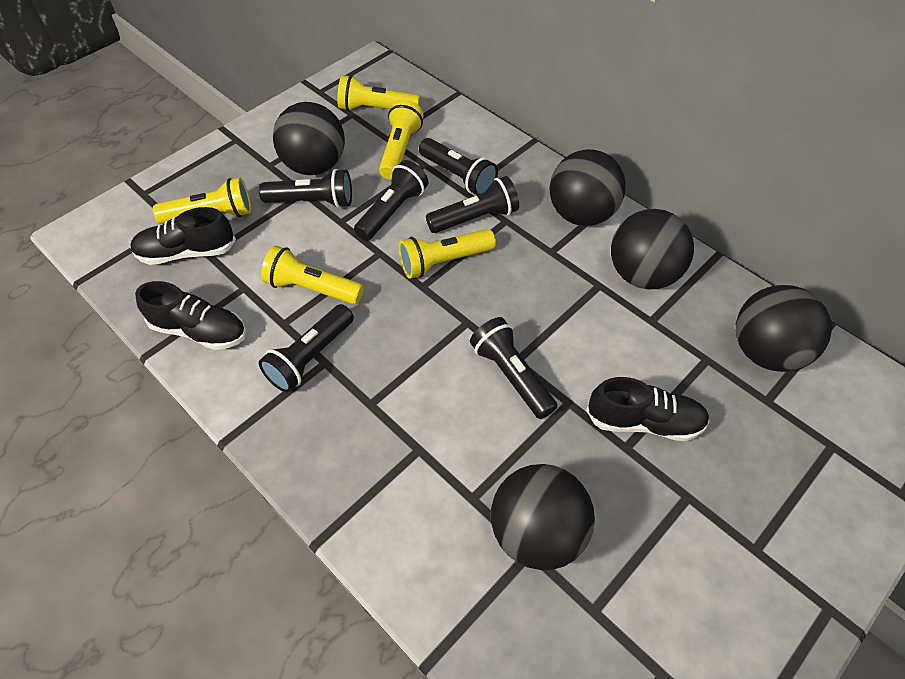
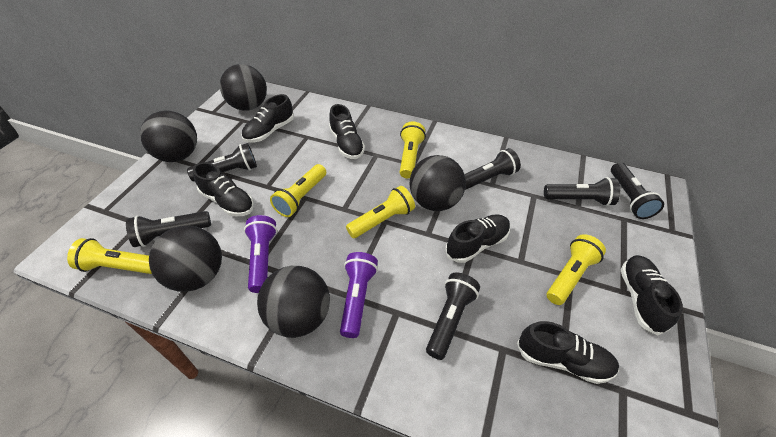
black shoe: [130,207,236,265] [135,281,246,350] [586,377,710,441] = 3 -> [193,162,254,217] [241,94,294,143] [329,104,365,159] [445,214,510,263] [517,321,619,384] [620,255,683,336] = 6
purple flashlight: none = 0 -> [244,215,277,293] [340,252,378,338] = 2

